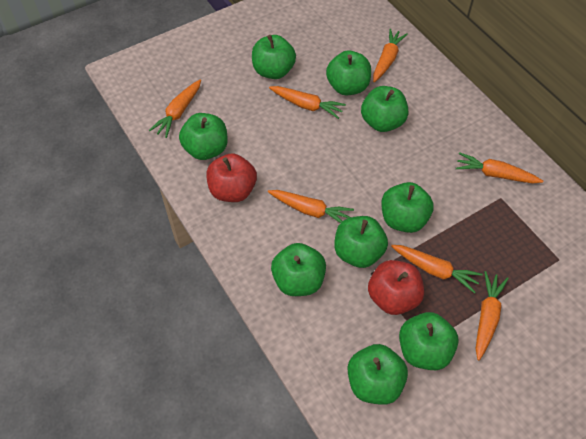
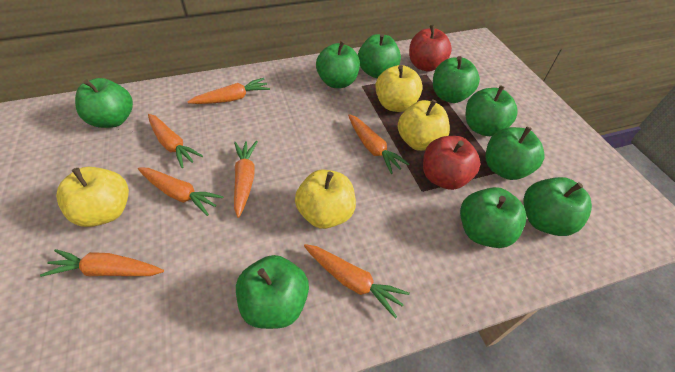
yellow apple: none = 0 -> [56,167,129,227] [295,169,356,229] [375,65,423,112] [398,99,450,151] = 4

